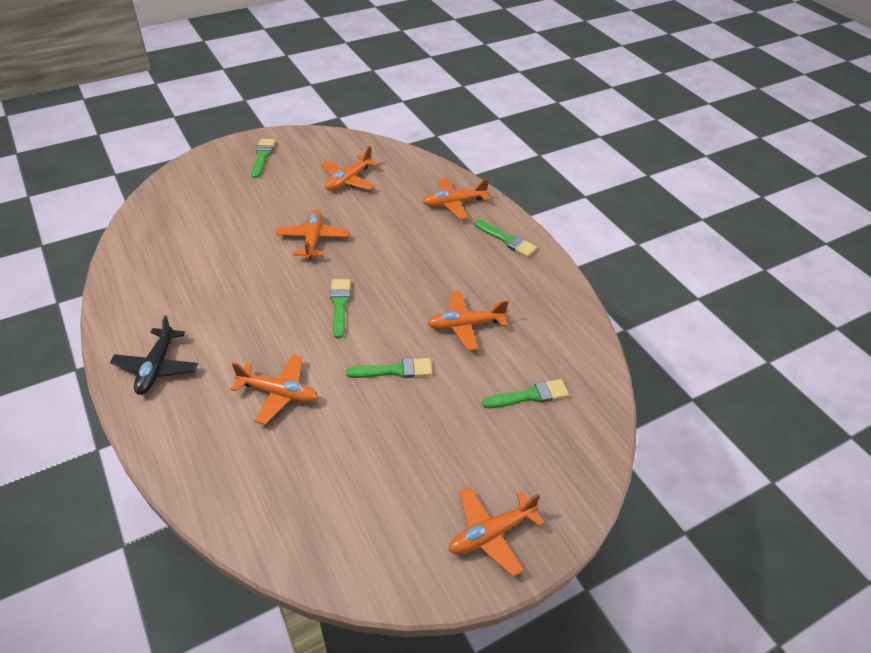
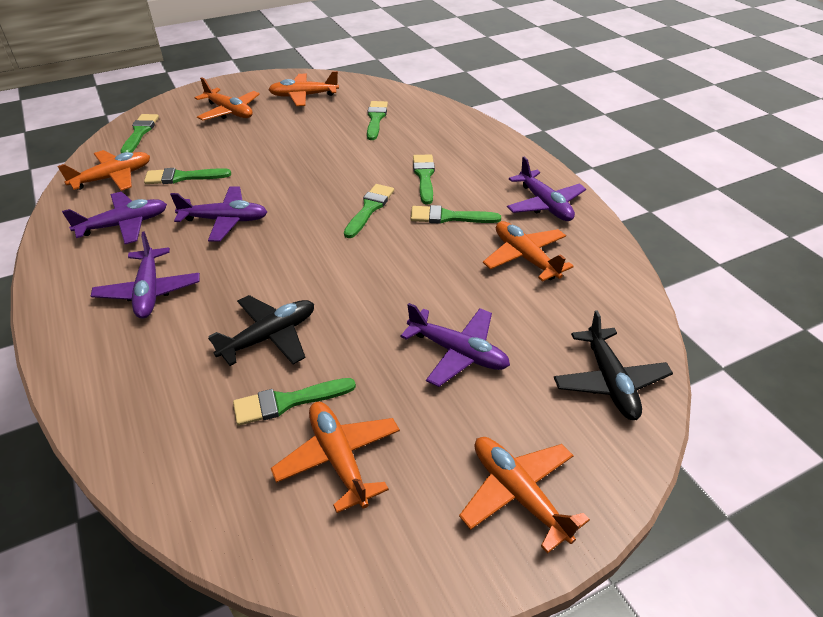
black plane: [110,315,198,395] = 1 -> [208,295,314,366] [554,310,673,420] = 2
green brush: [251,139,276,178] [330,279,351,339] [346,358,432,378] [474,220,537,257] [482,379,569,408] = 5 -> [120,114,159,153] [144,168,231,184] [233,378,356,426] [344,184,394,238] [367,101,388,140] [410,205,501,224] [413,154,435,204] = 7
purple plane: none = 0 -> [62,192,167,244] [91,231,200,318] [170,186,267,242] [400,303,510,387] [507,157,586,221] = 5

